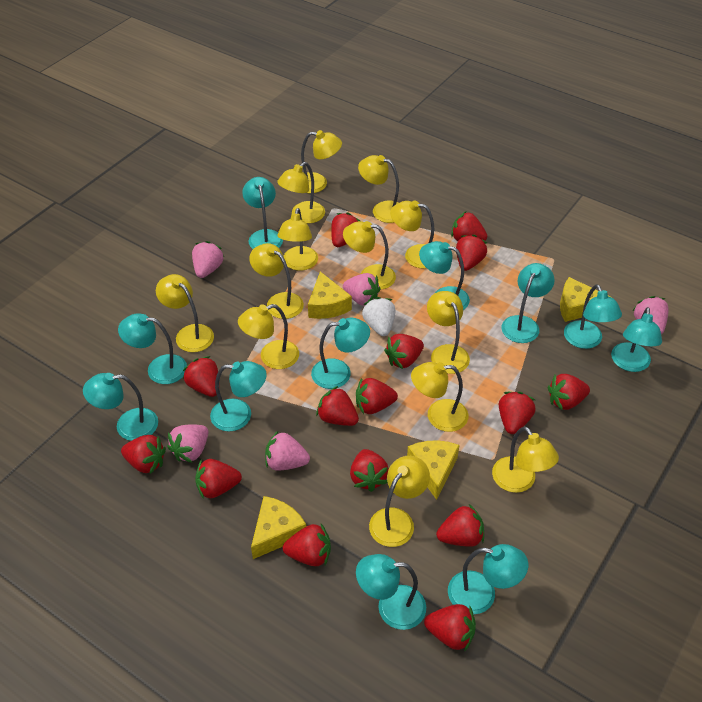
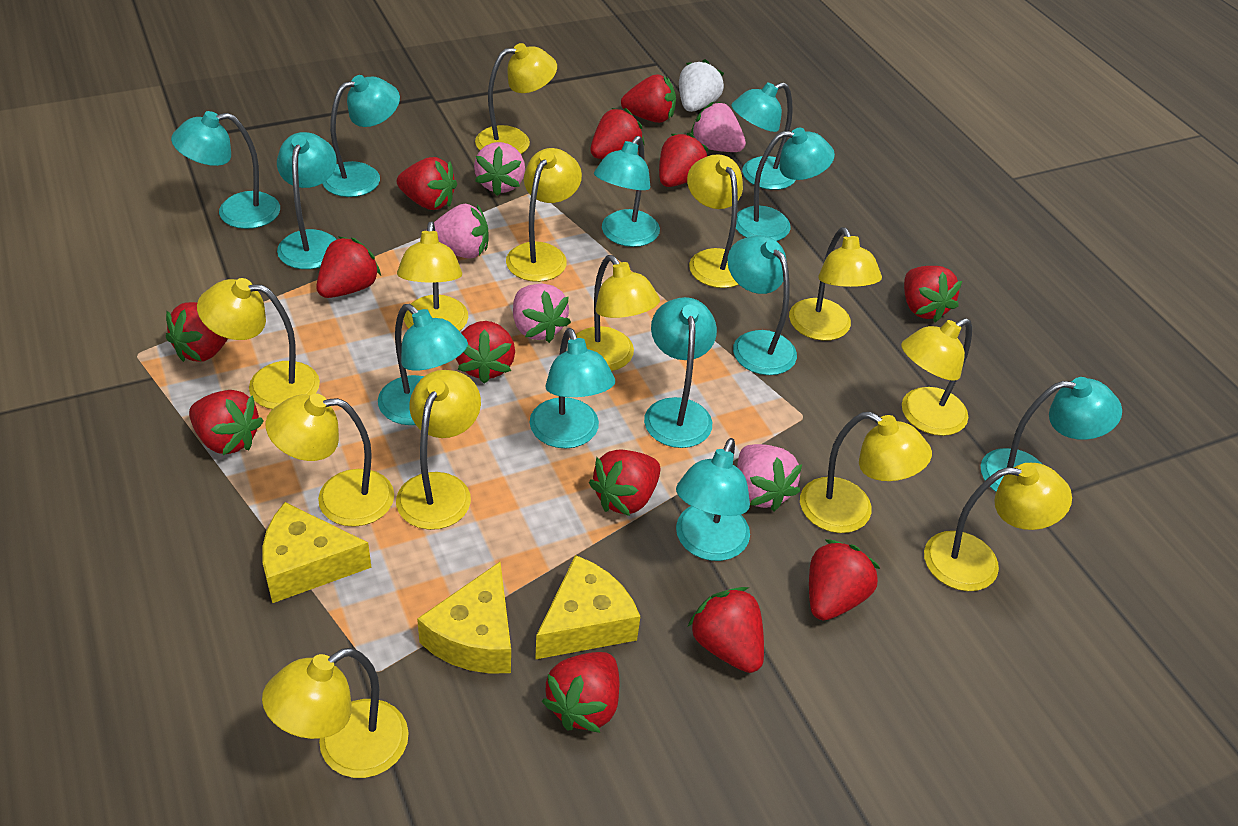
red strawberry: [121,435,166,474] [183,356,218,397] [195,459,242,499] [283,524,331,566] [316,386,359,426] [331,213,360,247] [350,449,389,492] [356,378,398,414] [384,334,424,369] [424,604,476,651] [436,504,484,547] [451,211,487,241] [456,235,487,271] [499,392,536,434] [548,374,590,410] = 15 -> [166,302,228,362] [189,390,264,455] [316,236,381,298] [397,157,457,210] [456,321,515,384] [541,652,619,733] [589,449,661,516] [591,108,645,159] [621,74,676,123] [659,132,709,187] [688,587,764,673] [809,539,880,621] [904,266,962,323] = 13
turquoise lamp: [83,373,158,441] [118,313,187,384] [210,361,267,431] [242,177,283,249] [311,318,370,389] [356,554,426,630] [419,241,470,310] [448,544,528,614] [502,263,555,343] [564,284,622,349] [611,307,662,372] = 11 -> [171,111,280,229] [277,132,337,269] [322,75,400,197] [378,304,468,425] [529,328,615,449] [594,136,660,247] [644,297,717,448] [676,438,750,561] [727,235,797,375] [731,82,795,190] [736,128,835,241] [981,377,1122,492] = 12
yellow cheese: [251,496,306,559] [308,271,352,319] [407,440,459,500] [560,277,612,322] = 4 -> [262,502,372,603] [417,562,511,674] [535,555,640,660] = 3

